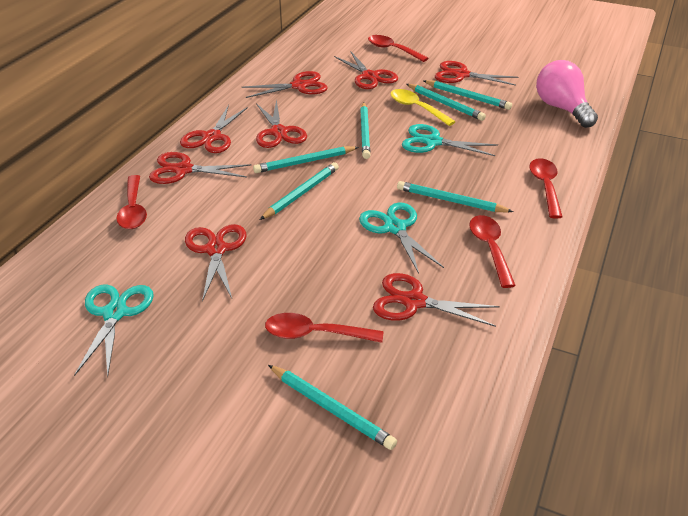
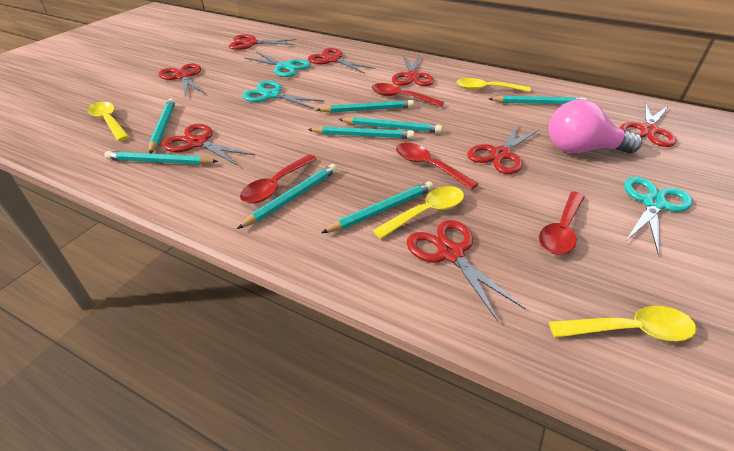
red spoon: [117,175,147,229] [265,313,383,343] [368,35,429,62] [469,215,516,288] [529,158,563,219] = 5 -> [240,154,317,204] [372,83,444,107] [396,143,478,190] [539,191,585,255] = 4
turquoise pencil: [253,146,359,173] [260,162,339,220] [268,365,397,450] [360,102,371,159] [397,181,513,212] [407,84,486,121] [424,80,512,110] = 7 -> [104,151,219,165] [149,98,175,153] [237,164,337,229] [308,126,414,139] [317,100,414,113] [322,181,434,233] [339,117,442,133] [489,96,586,104] = 8
yellow spoon: [390,89,456,126] = 1 -> [88,102,129,141] [372,186,464,239] [456,78,531,92] [549,306,697,341] = 4

